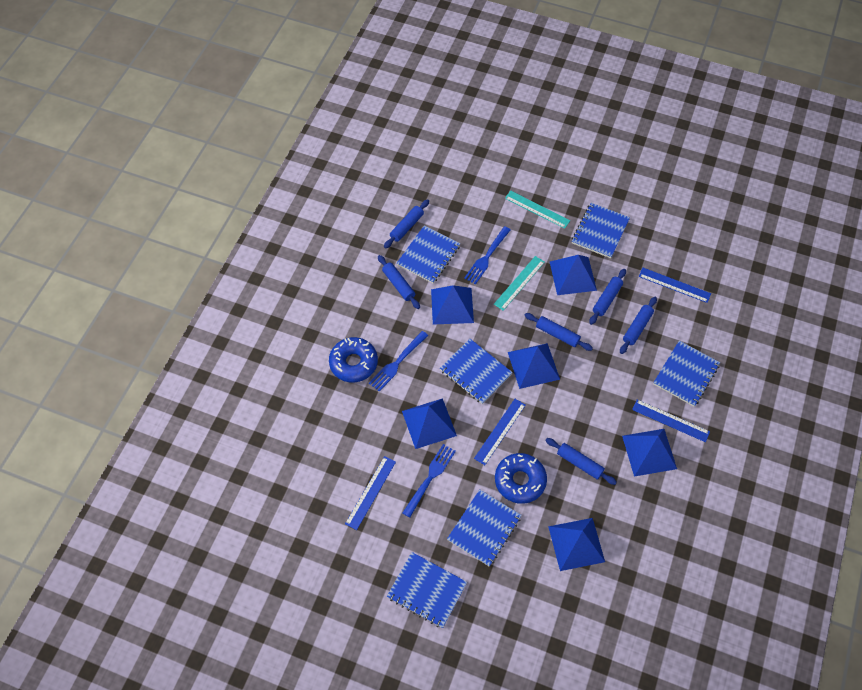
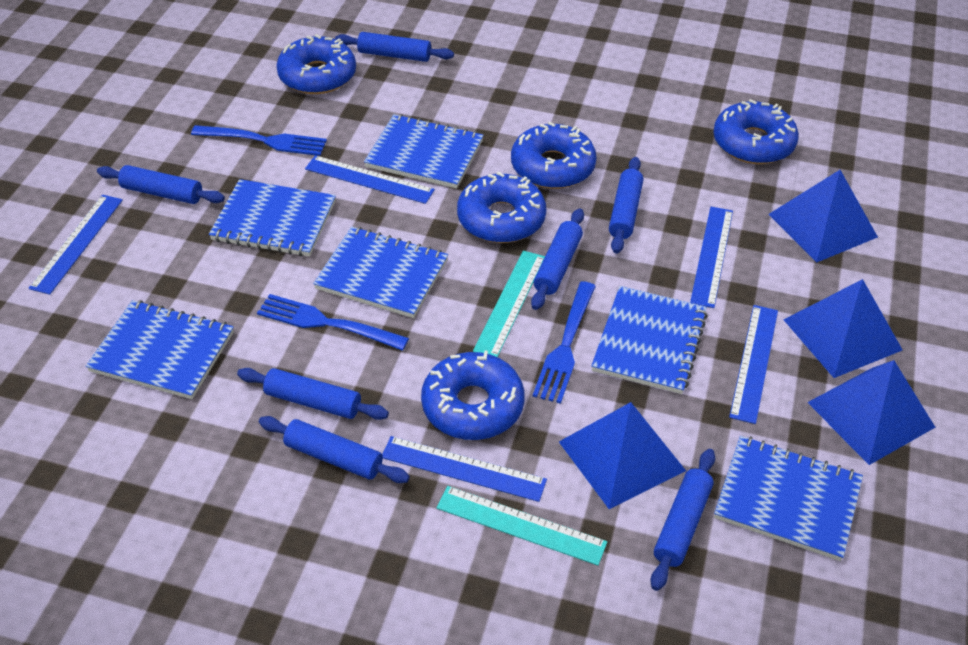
blue donut: [329,337,378,382] [495,453,547,504] = 2 -> [276,34,356,94] [421,351,525,440] [457,172,546,243] [511,122,597,189] [713,99,799,164] = 5
blue pyramid: [402,398,457,449] [431,285,474,325] [508,343,560,389] [548,518,605,571] [550,255,597,295] [622,429,677,477] = 6 -> [559,402,686,509] [768,170,878,263] [784,279,902,378] [807,360,935,465] = 4
blue rolling pin: [378,255,420,309] [384,199,429,249] [524,313,593,351] [545,438,617,485] [589,269,626,325] [620,297,657,354] = 6 -> [97,165,225,204] [237,368,389,420] [259,416,410,483] [335,32,454,62] [531,208,584,310] [609,157,643,254] [651,449,715,591] = 7
blue ruler: [345,456,396,530] [474,399,526,465] [632,399,710,442] [639,268,711,303] = 4 -> [29,195,123,295] [305,155,435,204] [382,436,547,502] [690,207,733,308] [729,305,778,424] = 5

